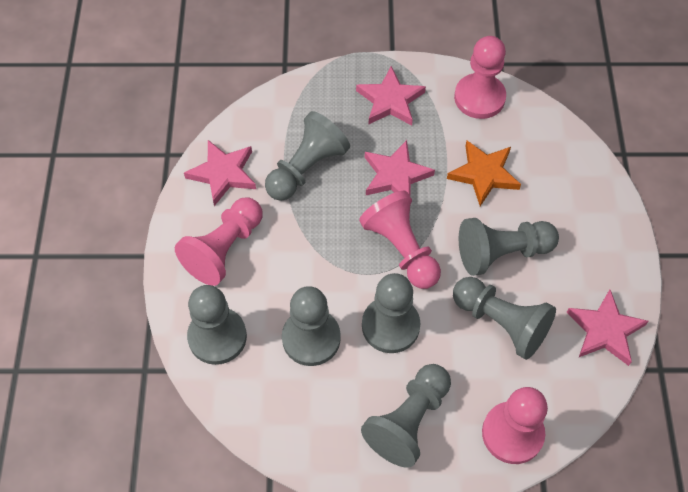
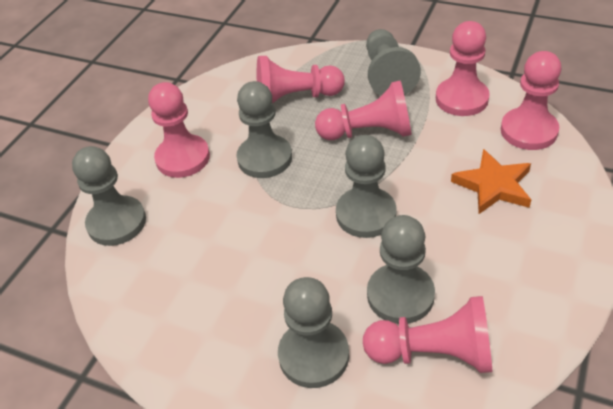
grey pawn: [187,285,247,365] [265,111,350,201] [282,286,341,366] [361,364,451,468] [362,273,420,353] [453,277,556,360] [459,218,559,276] = 7 -> [72,146,146,246] [237,81,292,178] [278,277,349,388] [336,135,397,238] [366,29,421,96] [367,215,435,324] = 6
pink pawn: [175,198,262,286] [359,191,441,289] [454,36,506,119] [482,387,548,464] = 4 -> [148,82,210,178] [257,56,345,103] [315,80,411,140] [363,296,492,373] [436,21,490,116] [501,51,561,150] = 6
pink star: [184,140,256,206] [356,66,426,125] [365,140,435,195] [566,290,649,366] = 4 -> none = 0

